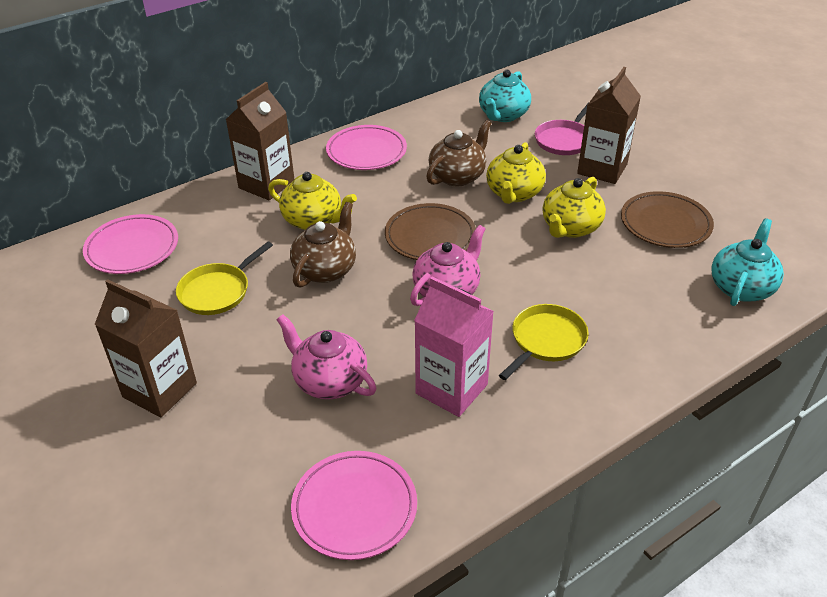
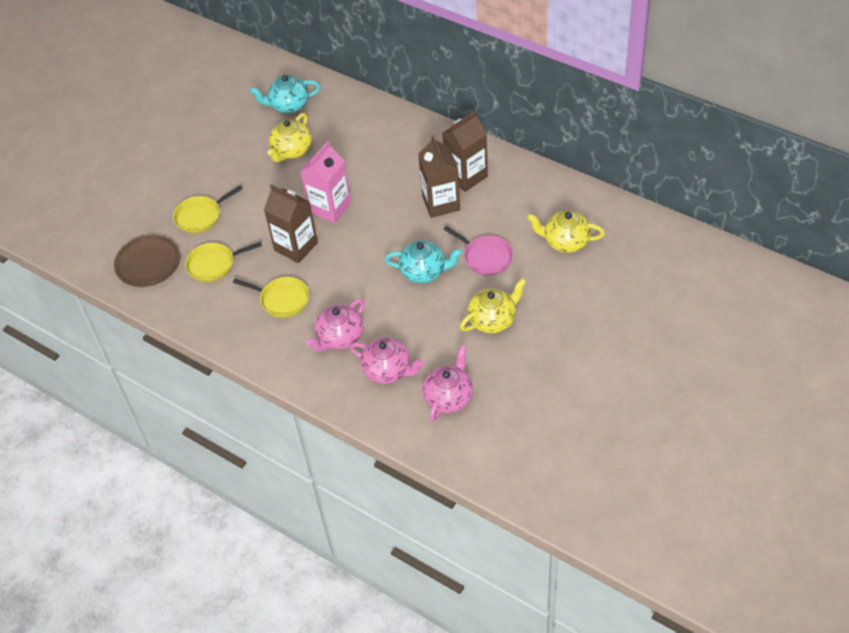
brown plate: [385,203,476,260] [621,191,714,248] = 2 -> [114,235,181,287] = 1
brown teapot: [290,202,356,288] [426,120,491,186] = 2 -> none = 0
pink plate: [83,214,178,274] [291,451,417,560] [326,125,407,170] = 3 -> none = 0
pink teapot: [276,314,376,400] [410,225,486,306] = 2 -> [306,299,365,352] [350,338,424,384] [422,345,473,421] = 3
yellow pan: [176,241,273,315] [499,304,589,380] = 2 -> [173,186,243,233] [185,242,262,282] [233,277,309,318] = 3

